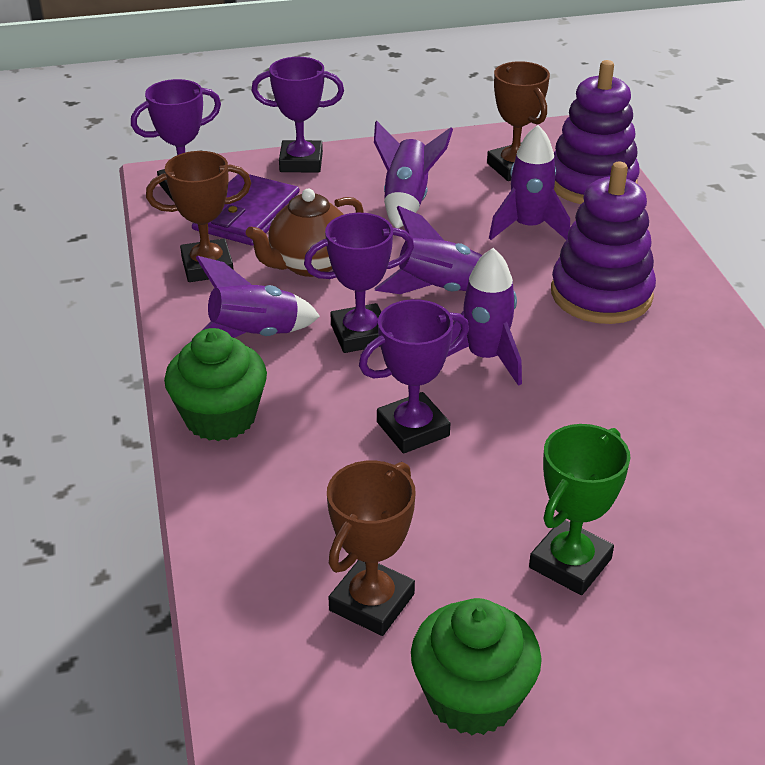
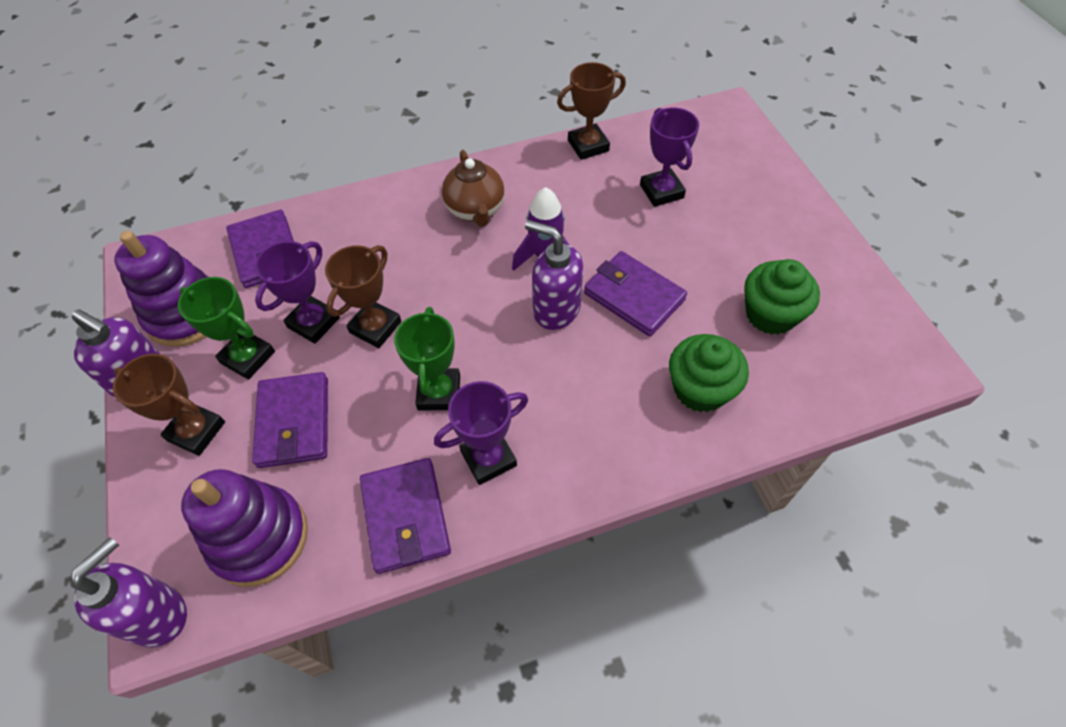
green trophy: [529,424,630,595] = 1 -> [178,277,275,380] [394,307,460,411] = 2
purple rocket: [189,256,320,343] [374,121,453,228] [374,206,482,294] [447,248,522,386] [489,125,570,240] = 5 -> [512,187,570,271] = 1
purple soap dispenser: none = 0 -> [70,537,187,647] [72,309,160,402] [525,220,583,330] = 3
purple trophy: [131,79,221,202] [252,57,344,173] [304,213,414,353] [359,299,469,454] = 4 -> [255,241,340,344] [434,381,528,485] [640,107,699,207] = 3
purple wallet: [192,174,300,246] = 1 -> [226,210,294,288] [252,372,328,468] [360,458,451,574] [584,251,687,336] = 4

